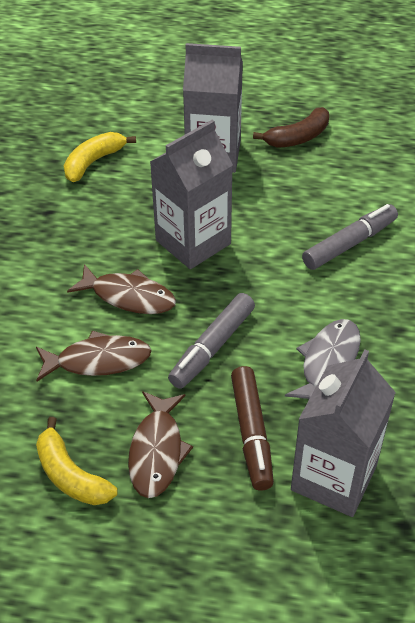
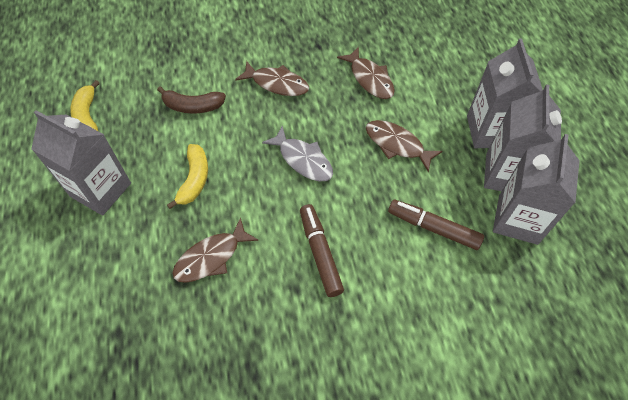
brown fish: [36,330,152,381] [67,264,176,314] [128,391,193,498] = 3 -> [172,217,259,283] [235,61,309,96] [337,46,395,99] [366,120,443,172] = 4
brown marker: [231,366,274,491] = 1 -> [300,204,344,297] [388,199,484,250] = 2
grey carton: [150,120,233,269] [183,43,243,173] [291,350,396,517] = 3 -> [31,110,131,216] [467,39,543,148] [484,84,562,191] [493,134,580,245] = 4
grey marker: [168,293,255,389] [302,204,398,270] = 2 -> none = 0

